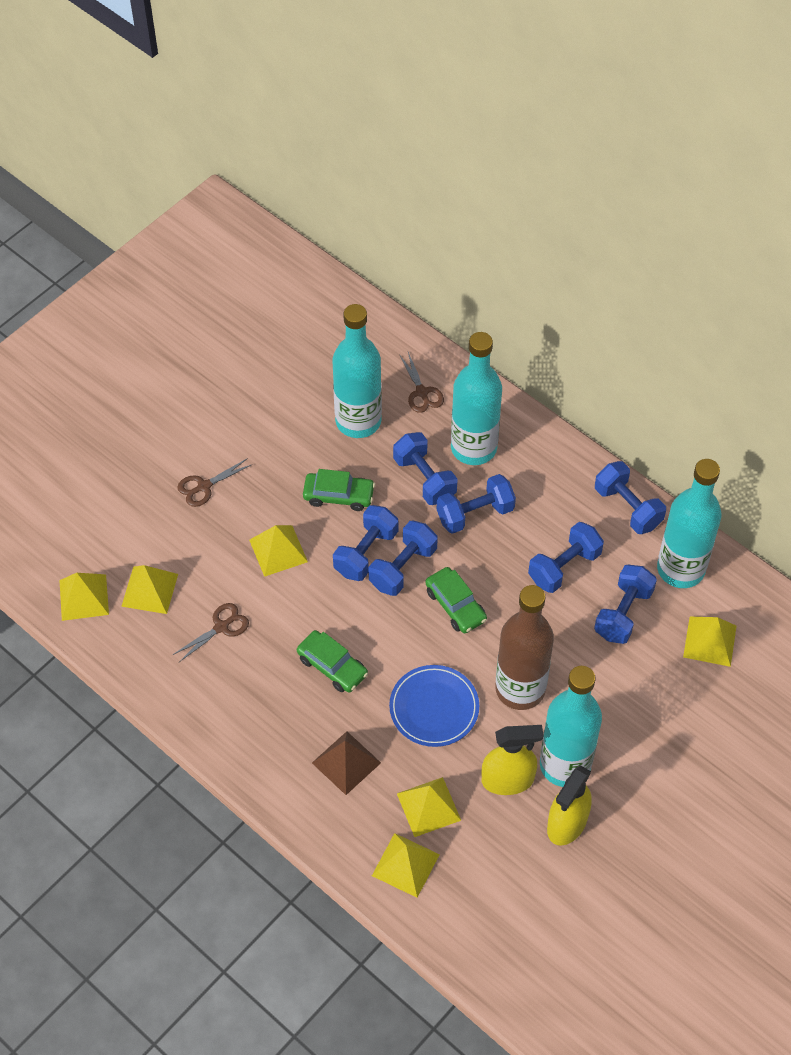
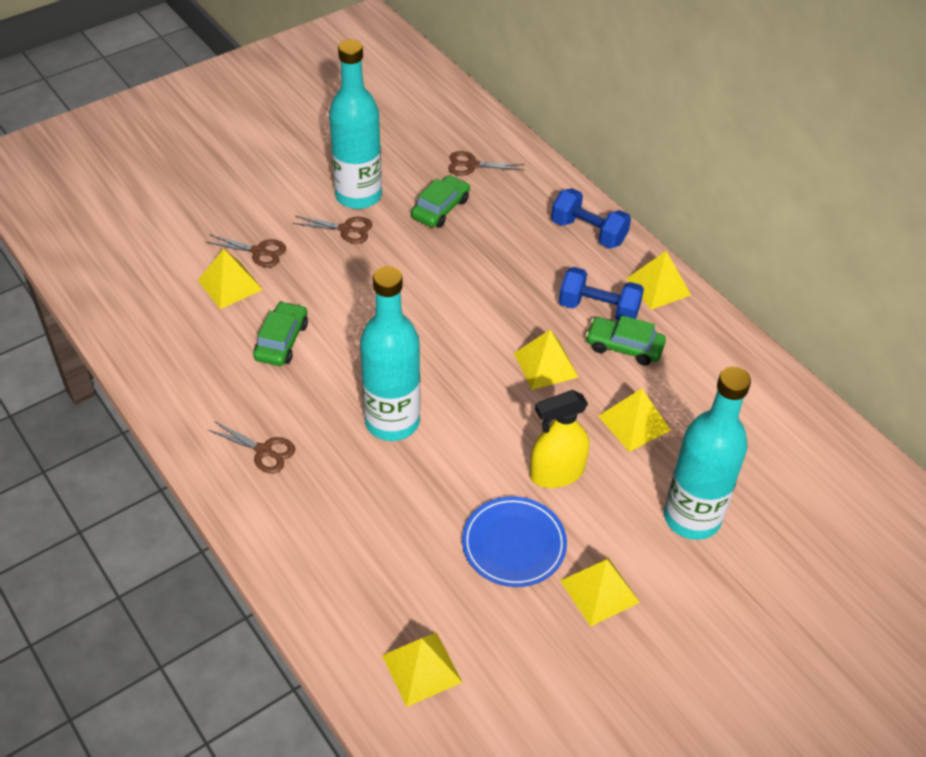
blue dumbbell: [333,505,398,581] [369,521,438,596] [393,432,458,505] [437,474,516,534] [528,522,604,593] [594,565,657,644] [595,461,666,534] = 7 -> [551,188,631,249] [559,267,644,321] = 2
brown bottle: [495,585,554,710] = 1 -> none = 0
brown pyramid: [312,731,381,795] = 1 -> none = 0
brown scissors: [173,603,249,662] [178,458,253,507] [399,352,444,413] = 3 -> [206,234,286,267] [207,421,295,473] [292,216,373,244] [448,151,524,176] = 4
turquoise bottle: [332,304,382,438] [451,332,502,465] [540,666,602,787] [657,459,722,588] = 4 -> [329,39,382,209] [360,266,420,441] [664,367,751,540] = 3
yellow spray bottle: [482,725,544,795] [547,765,592,846] = 2 -> [530,390,589,488] = 1

